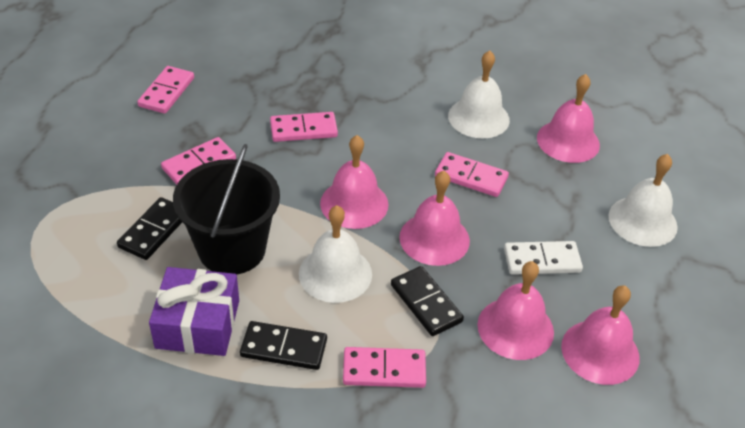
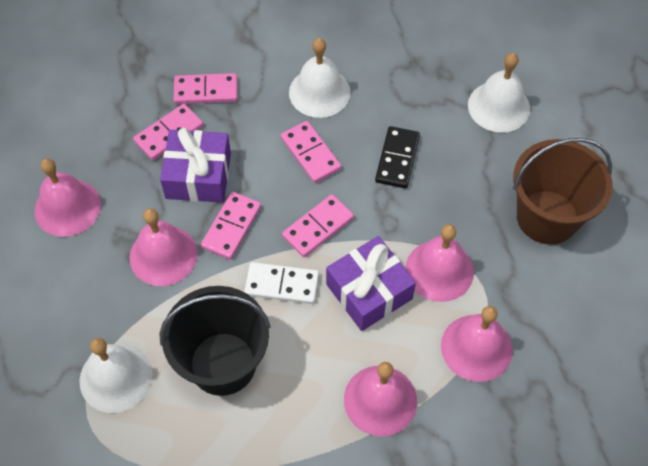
black domino: [117,197,182,260] [240,321,327,370] [391,266,464,336] = 3 -> [375,126,420,188] = 1
brown bucket: none = 0 -> [513,138,613,244] = 1
purple gift: [149,267,239,356] = 1 -> [160,128,231,203] [326,236,416,331] = 2

